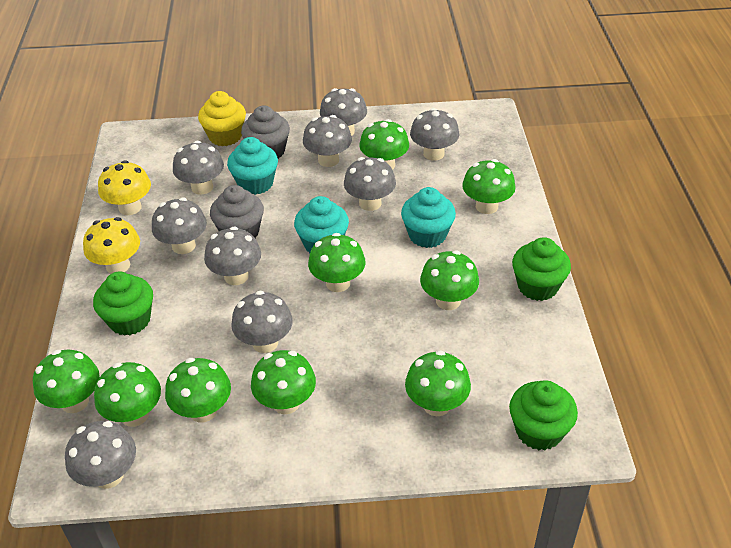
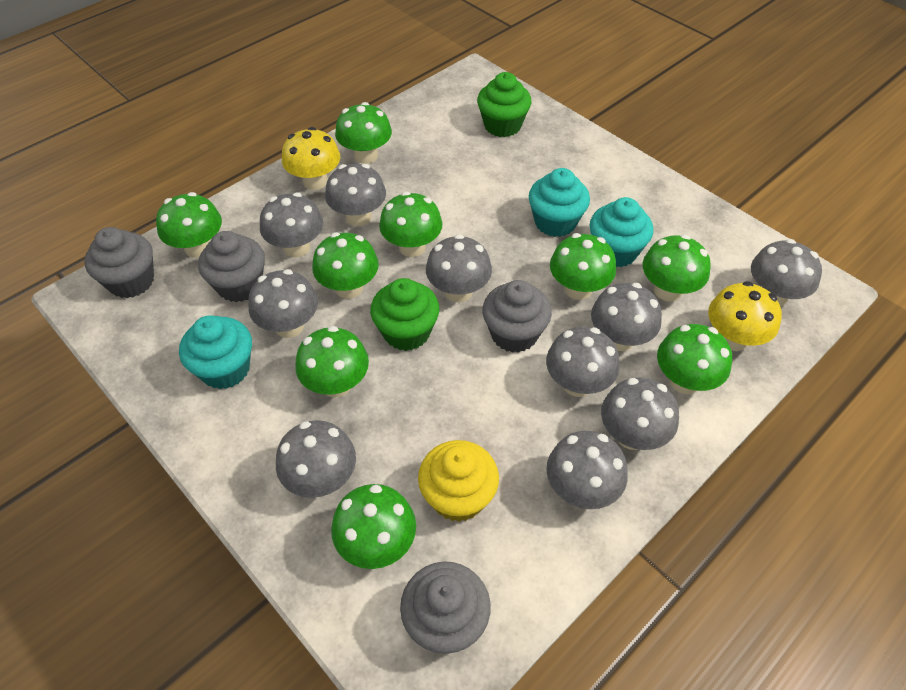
green cupcake: [93,272,153,336] [509,380,578,450] [512,237,571,301] = 3 -> [370,278,439,351] [477,72,531,137] = 2
grey cupcake: [210,185,264,239] [241,106,290,159] = 2 -> [85,227,154,298] [198,231,265,302] [400,561,491,654] [482,280,552,353] = 4
grey mushroom: [65,421,136,489] [152,198,207,254] [173,141,224,195] [204,226,261,285] [231,291,293,353] [303,115,352,167] [320,88,367,136] [344,157,396,211] [410,108,459,161] = 9 -> [248,269,318,338] [260,192,323,258] [276,420,356,498] [325,164,386,226] [426,234,492,302] [546,327,620,397] [546,431,628,509] [591,283,662,351] [601,378,679,450] [751,239,822,306] = 10

